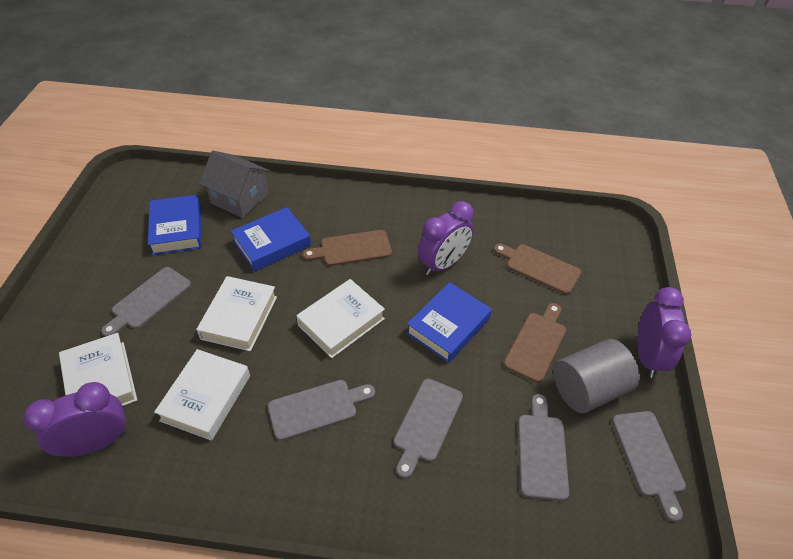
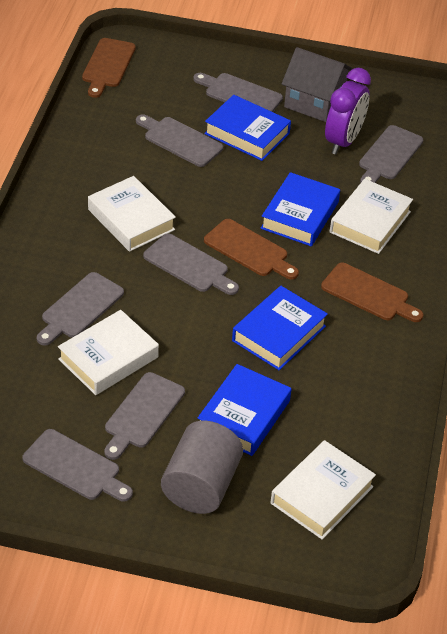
blue book: [148,195,202,255] [231,207,311,271] [406,282,492,363] = 3 -> [198,364,291,456] [204,95,291,161] [232,286,328,370] [261,172,340,246] = 4
grey cutting board: [101,267,191,337] [268,380,375,441] [394,379,463,478] [518,394,569,501] [612,411,686,522] = 5 -> [22,429,133,502] [37,272,124,346] [104,372,185,460] [136,114,223,167] [143,233,239,295] [193,73,283,112] [359,125,423,183] = 7
purple clock: [24,382,127,457] [418,201,474,276] [638,287,691,378] = 3 -> [325,68,371,154] = 1

